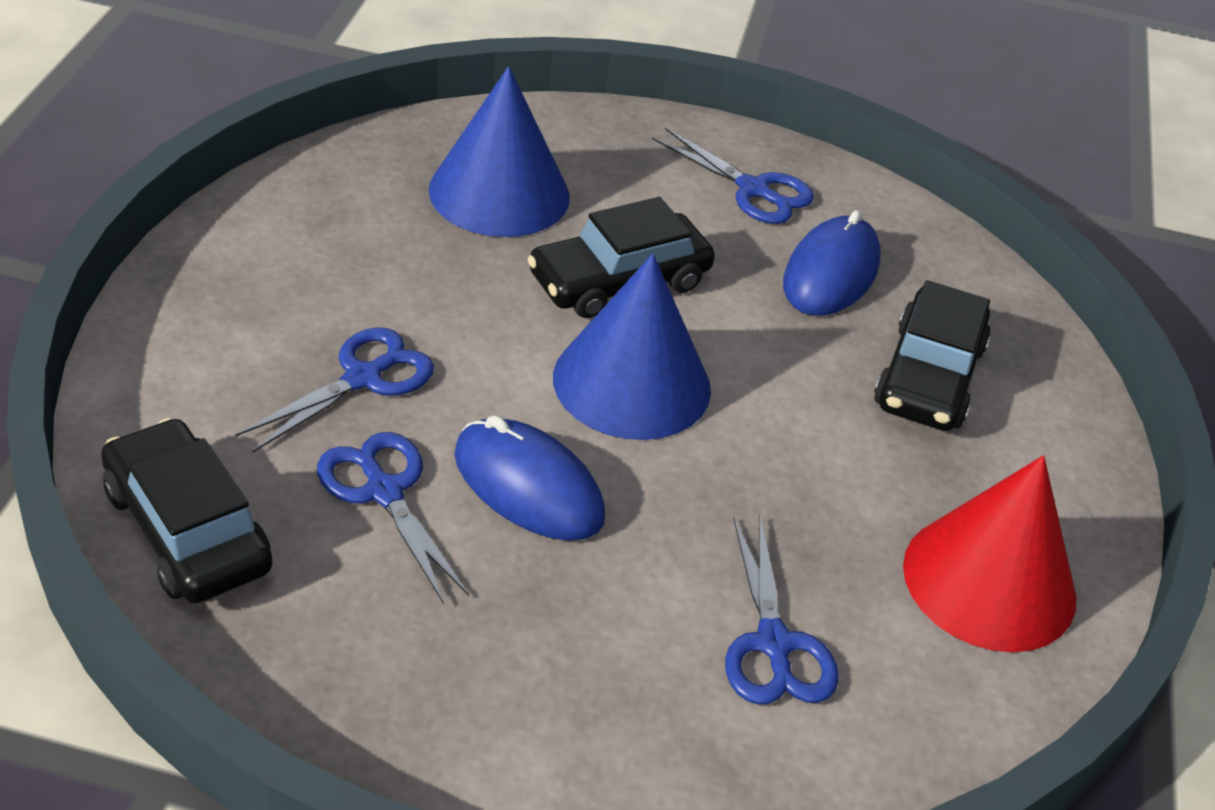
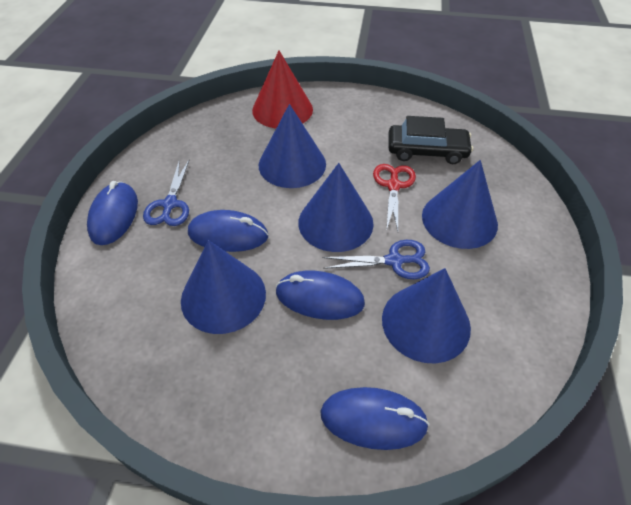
black car: [101,418,272,603] [528,197,715,318] [874,280,991,431] = 3 -> [388,116,473,164] = 1
blue cone: [429,66,570,237] [553,254,711,440] = 2 -> [181,240,266,334] [259,104,326,188] [298,163,373,252] [382,268,471,364] [422,160,498,249] = 5
blue mouse: [454,415,605,541] [783,210,881,316] = 2 -> [87,181,138,245] [188,210,268,252] [275,271,365,320] [320,387,429,450] = 4
blue scissors: [236,327,434,452] [317,432,469,604] [652,128,814,224] [725,516,839,705] = 4 -> [143,160,189,226] [323,240,430,279] = 2
red scissors: none = 0 -> [373,164,416,231] = 1

